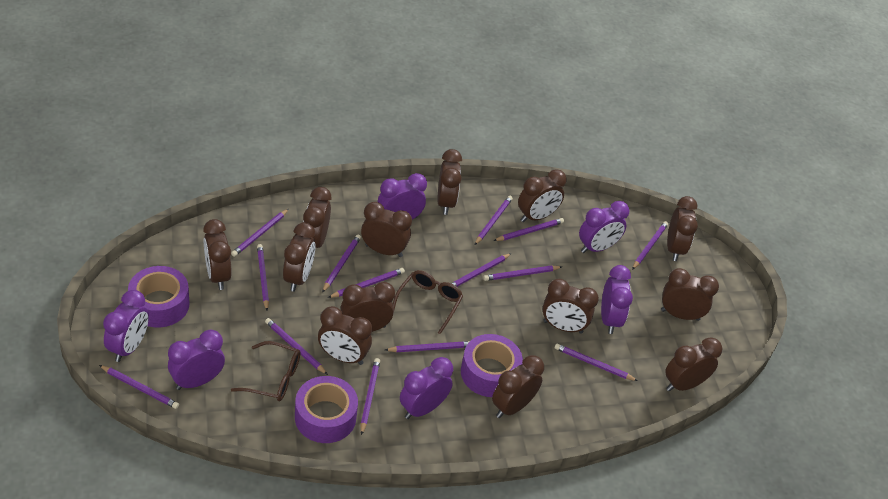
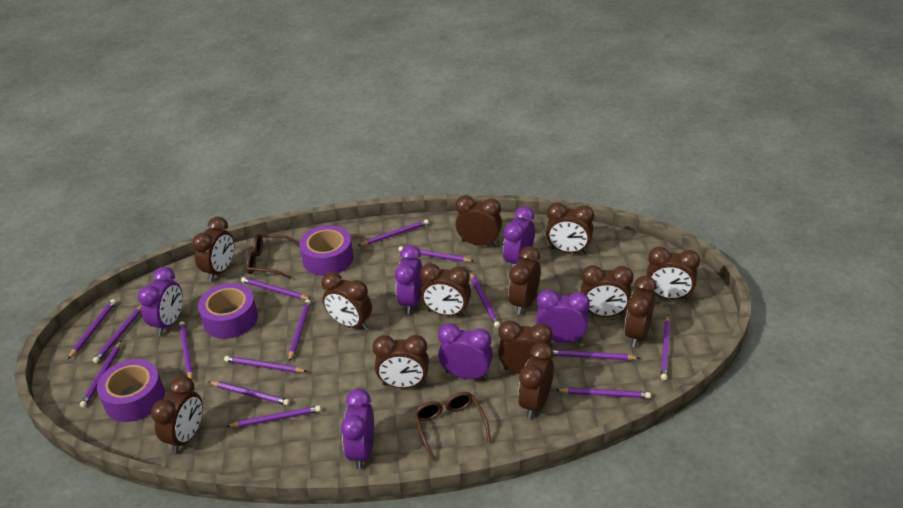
purple pencil: [99,365,179,409] [231,209,289,257] [257,244,269,311] [265,318,328,375] [322,235,361,292] [328,268,405,298] [361,358,380,435] [385,341,470,352] [451,253,512,287] [475,196,513,245] [484,265,562,281] [493,218,564,241] [555,344,638,381] [632,221,668,270] = 14 -> [68,299,116,359] [80,340,122,408] [93,306,141,363] [179,321,193,379] [209,381,290,405] [224,356,308,373] [226,405,321,427] [241,277,311,300] [289,299,311,362] [358,219,429,246] [398,246,474,262] [470,272,500,328] [553,350,639,360] [557,387,651,398] [661,315,670,380] = 15

